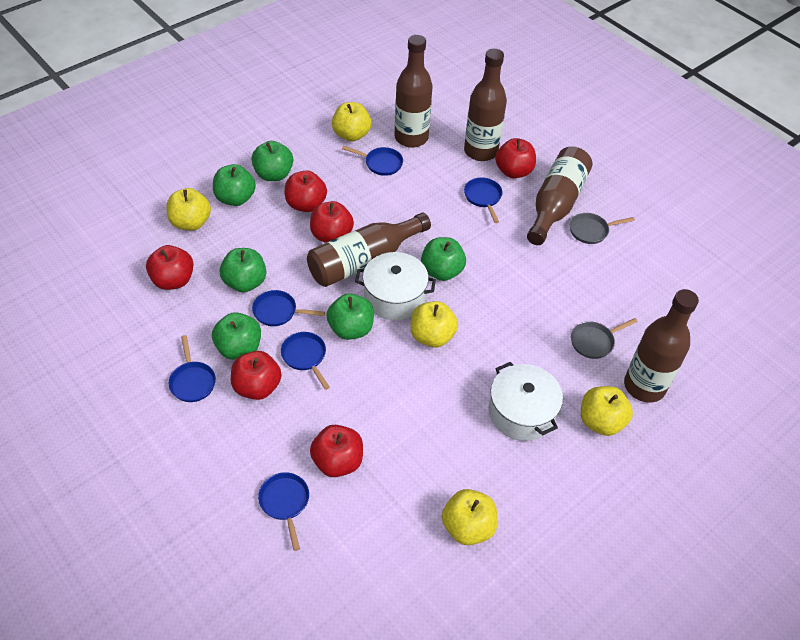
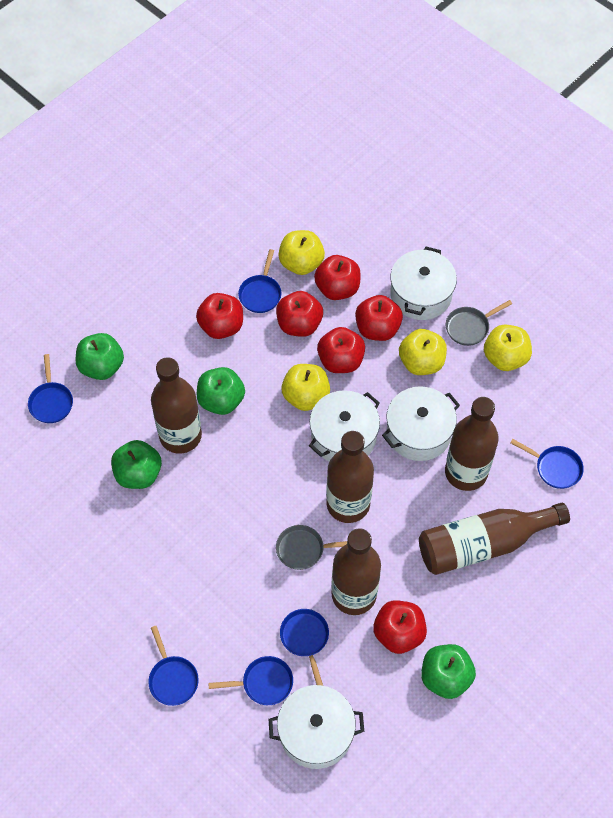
green apple: [212,312,261,360] [213,164,256,206] [220,248,266,292] [251,141,293,181] [327,293,374,340] [421,237,466,281] = 6 -> [76,333,124,380] [111,440,162,489] [197,367,245,415] [421,644,476,699] = 4
white pot: [355,252,436,320] [489,362,563,441] = 2 -> [269,685,364,769] [309,390,380,462] [382,386,460,461] [390,247,457,320] = 4
yellow apple: [166,188,211,231] [332,102,372,141] [410,301,458,348] [442,489,497,545] [581,386,633,436] = 5 -> [278,230,325,275] [281,364,330,411] [399,329,447,375] [484,325,532,371] = 4

